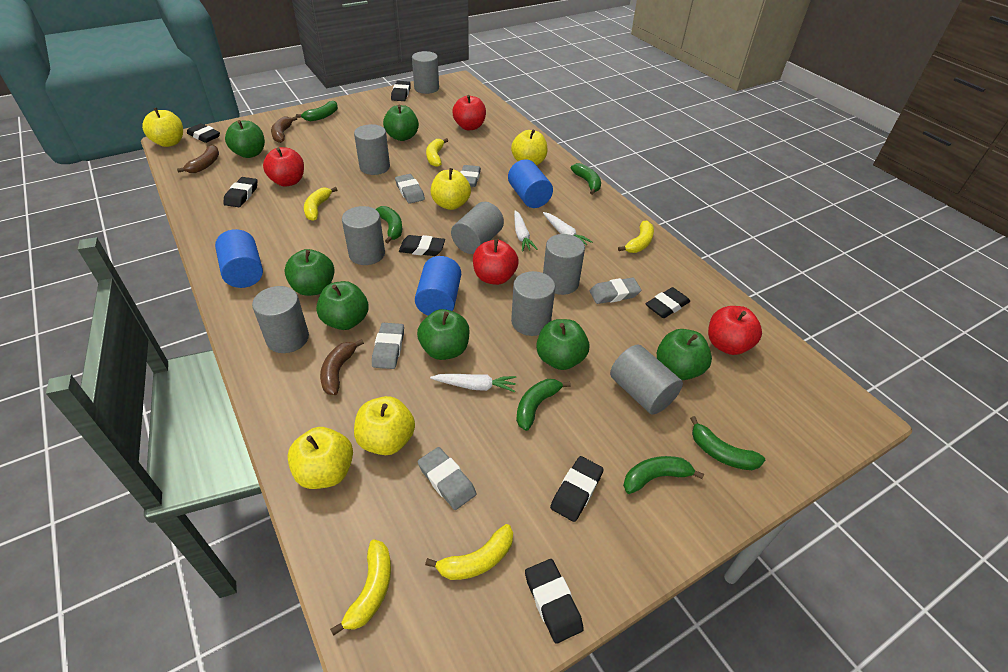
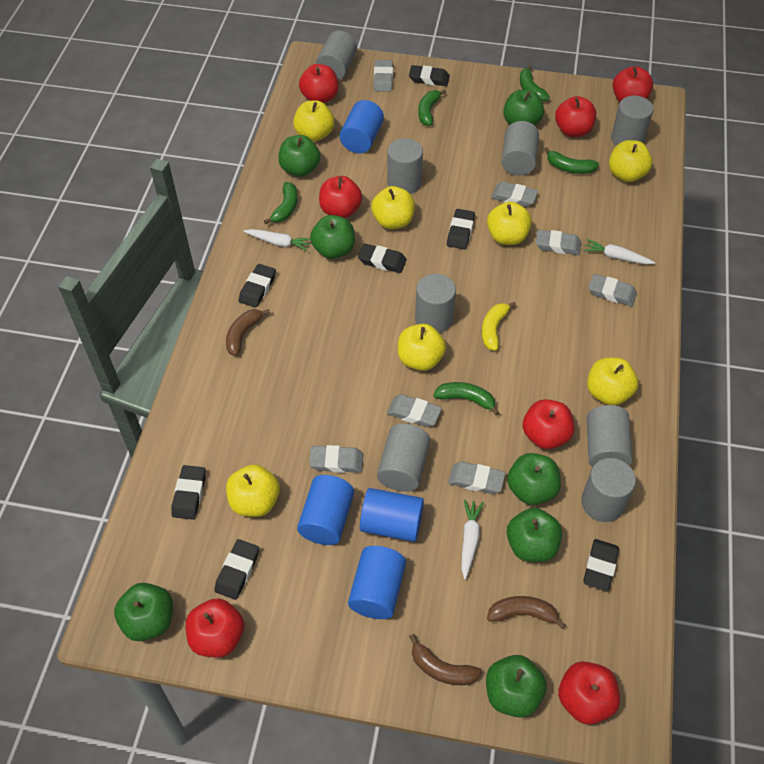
blue cylinder: [215,229,263,288] [415,256,461,316] [508,159,553,208] = 3 -> [297,475,354,545] [340,100,384,154] [348,546,406,619] [360,488,424,542] = 4
green banana: [296,101,338,121] [376,206,402,243] [516,379,571,431] [571,163,601,195] [623,456,704,494] [690,416,765,470] = 6 -> [264,182,298,224] [418,89,446,126] [433,382,500,415] [520,65,550,102] [544,147,599,174] = 5
grey eraser: [372,323,404,369] [395,174,425,204] [418,447,477,510] [460,165,481,187] [590,277,641,304] = 5 -> [309,445,364,473] [374,60,393,92] [387,394,442,427] [448,462,506,494] [491,182,538,207] [536,230,581,255] [588,274,637,306] = 7
red apple: [263,147,304,187] [452,95,486,130] [473,239,519,285] [708,306,762,355] = 4 -> [186,598,244,658] [299,64,338,103] [319,176,362,218] [523,399,574,449] [555,96,596,137] [558,661,620,725] [613,66,653,102] = 7
yellow apple: [142,108,183,147] [287,427,353,489] [354,396,415,455] [431,168,471,210] [511,129,548,166] = 5 -> [226,464,280,517] [293,100,334,141] [371,186,415,229] [398,324,446,371] [487,202,532,245] [587,357,638,405] [609,140,652,182] = 7
yellow banana: [304,187,337,221] [330,539,391,636] [425,524,513,580] [426,138,448,167] [618,221,654,253] = 5 -> [482,302,516,351] = 1

